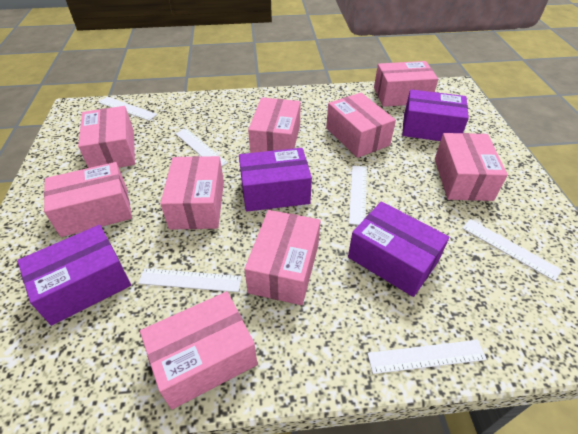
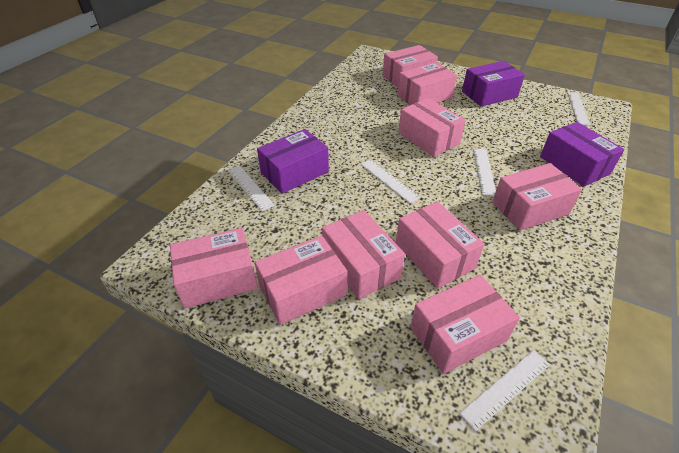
purple box: [17,225,131,326] [239,148,312,212] [348,201,449,297] [402,89,469,141] = 4 -> [257,129,329,194] [462,61,525,107] [540,122,624,186] = 3
white ruler: [98,97,157,121] [138,268,242,292] [175,128,228,167] [349,166,367,225] [367,340,487,374] [462,219,562,281] = 6 -> [227,165,275,211] [360,159,420,203] [459,350,550,431] [473,149,496,196] [568,92,590,126] = 5

